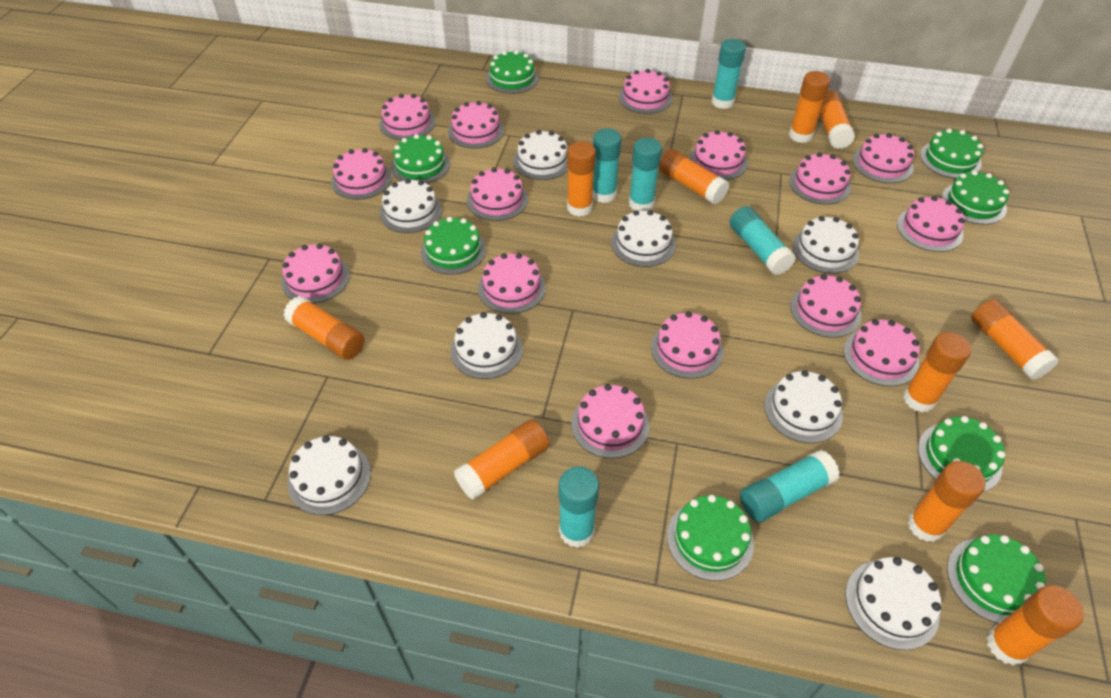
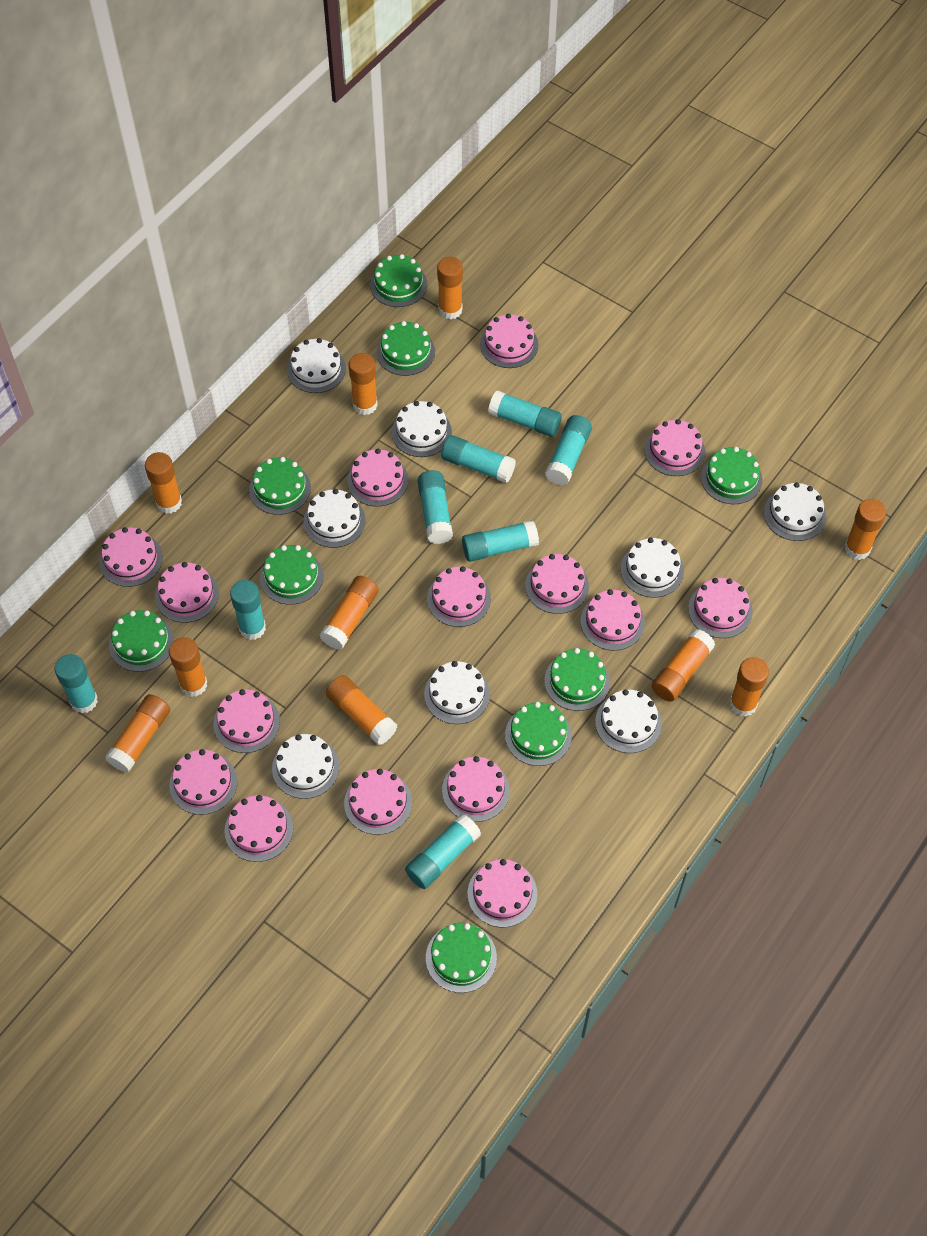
green cake: [391,134,450,184] [421,217,486,275] [486,50,539,94] [667,495,754,581] [918,416,1005,492] [920,129,983,178] [942,171,1009,225] [947,535,1046,623] = 8 -> [109,610,174,672] [249,457,311,515] [260,545,323,605] [370,254,427,307] [377,321,435,376] [426,923,497,993] [505,702,572,766] [544,648,610,711] [701,447,762,504] = 9
turquoise glue stick: [559,466,599,548] [593,128,621,203] [629,138,662,211] [711,39,746,109] [730,206,796,275] [740,450,840,522] = 6 -> [55,654,98,713] [230,580,266,640] [405,814,481,889] [417,470,453,544] [441,435,516,483] [462,520,539,562] [488,390,562,437] [545,415,592,485] = 8

